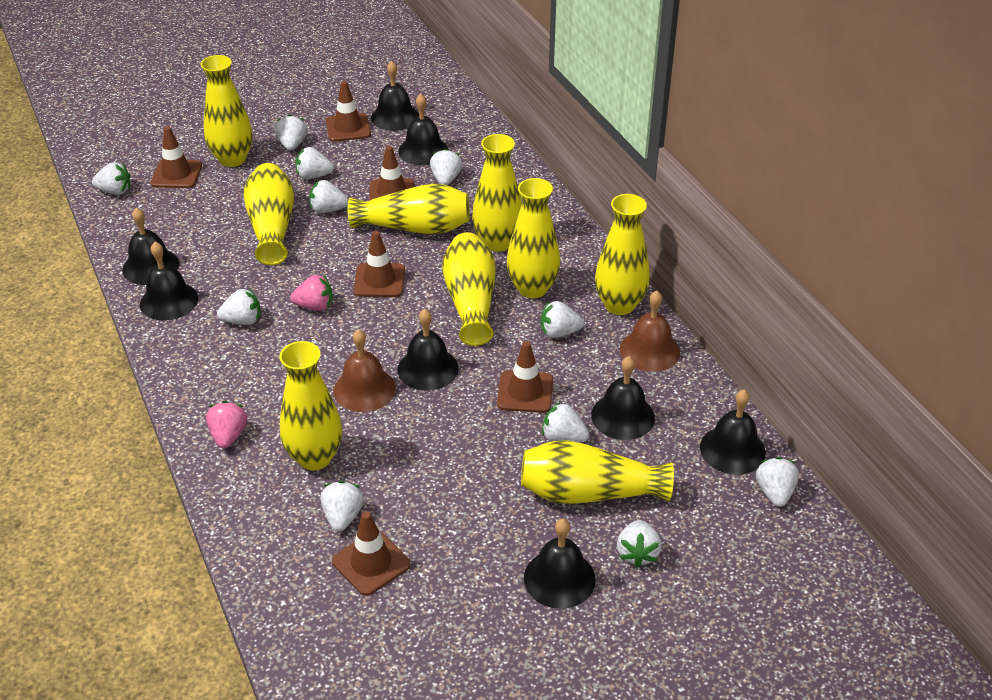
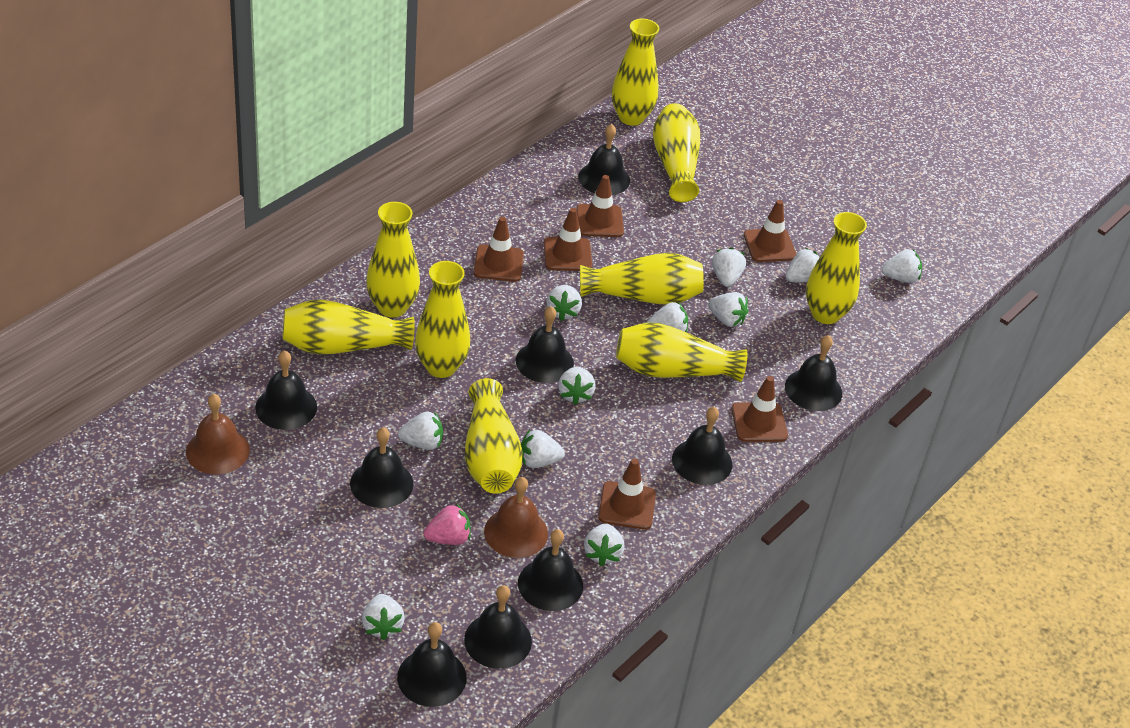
black bell: [122,207,179,285] [140,242,198,321] [371,61,419,131] [397,309,459,391] [398,94,448,165] [524,518,596,609] [591,356,655,440] [700,389,766,475] = 8 -> [255,350,317,430] [350,427,413,508] [397,622,467,707] [464,585,532,669] [516,306,574,383] [518,529,583,611] [578,124,630,195] [672,407,732,485] [785,335,842,411] = 9
pink strawberry: [206,401,247,448] [290,275,333,311] = 2 -> [423,504,471,545] = 1

